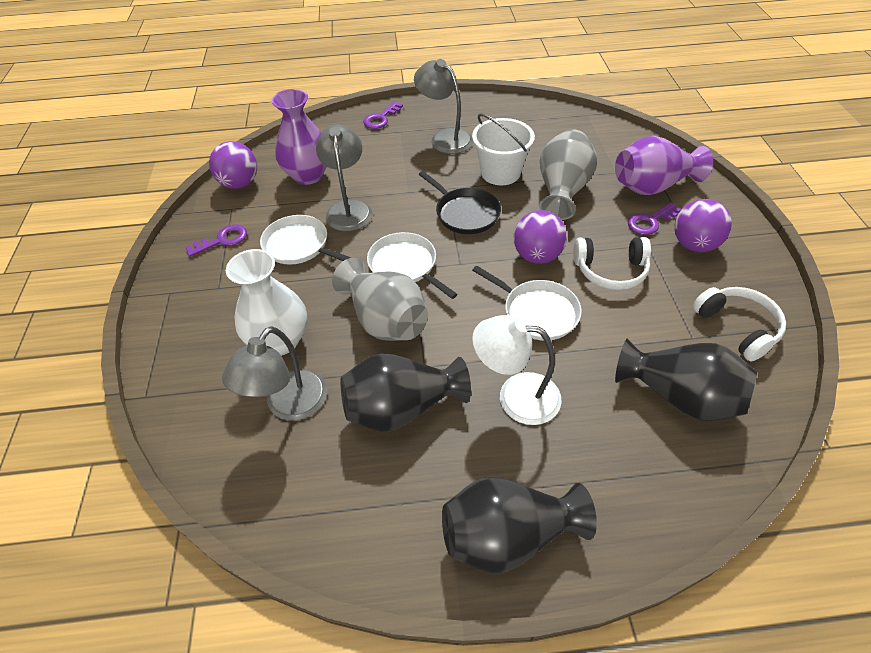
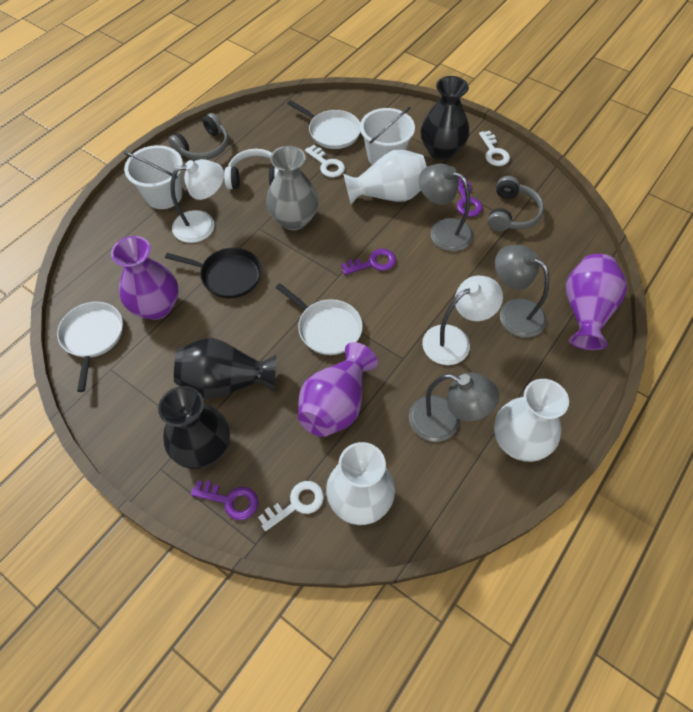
grey headphones: none = 0 -> [168,113,228,160] [487,176,544,232] = 2
grey vase: [332,258,428,341] [539,129,597,220] = 2 -> [266,146,319,230] = 1
purple ball: [209,141,257,189] [514,210,567,264] [674,199,732,252] = 3 -> none = 0
purple vase: [271,89,327,185] [615,136,713,195] = 2 -> [111,236,179,320] [298,342,378,437] [566,254,627,350] = 3
white bucket: [472,113,535,185] = 1 -> [123,145,183,209] [360,107,415,165] = 2
white headphones: [573,237,651,290] [693,287,786,362] = 2 -> [224,149,279,190] = 1
white key: none = 0 -> [258,481,324,531] [305,145,345,177] [479,131,510,166] = 3
white lamp: [472,315,562,425] = 1 -> [170,159,224,243] [422,276,503,365] = 2
white vase: [226,249,307,356] = 1 -> [326,442,395,525] [343,149,427,205] [494,379,569,462] = 3

